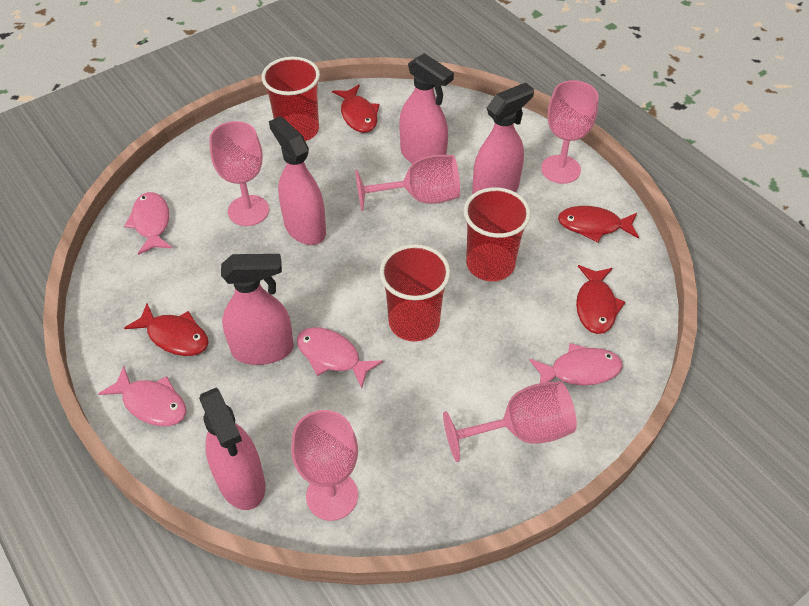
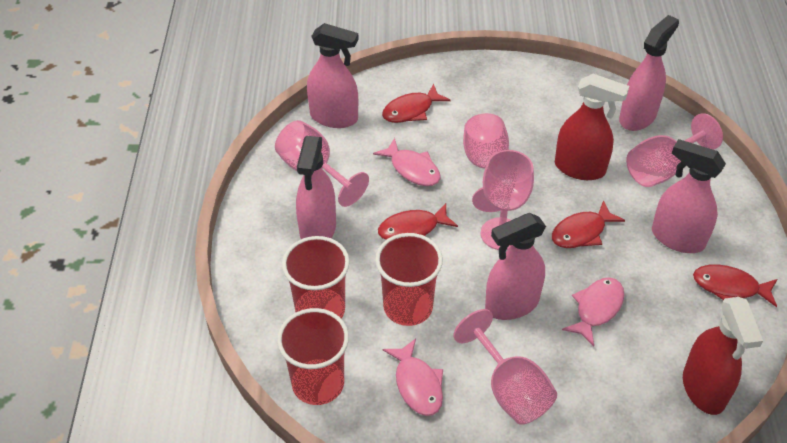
pink fish: [98,366,186,426] [124,192,172,255] [297,327,383,388] [529,343,622,386] = 4 -> [373,138,441,186] [383,338,443,416] [562,277,624,346] = 3
red spray bottle: none = 0 -> [555,74,629,180] [683,297,763,415] = 2

